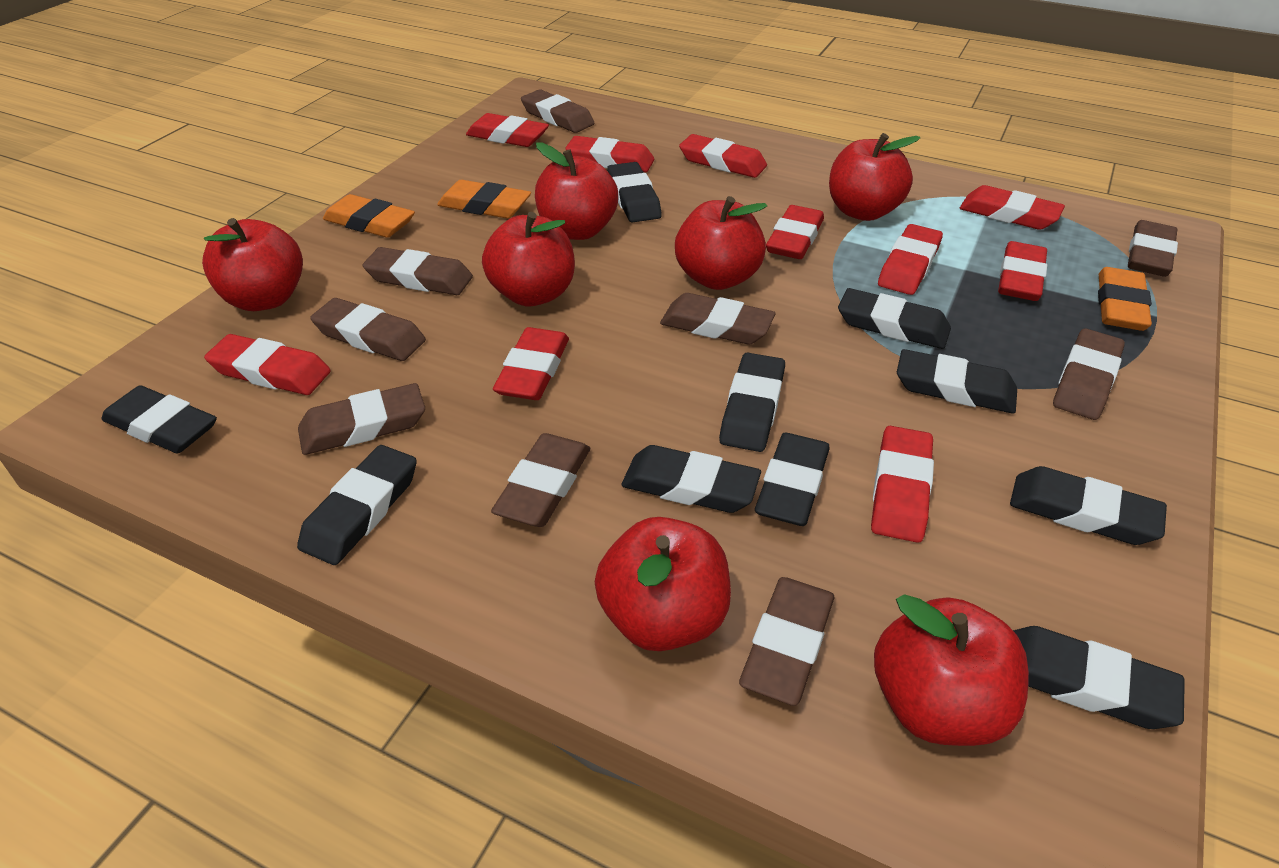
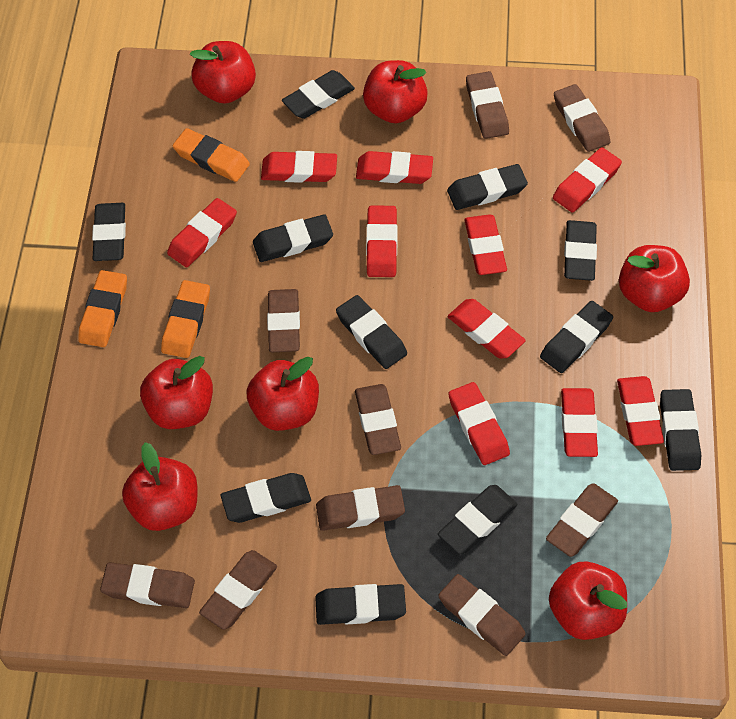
black eraser: [101,385,217,453] [297,445,417,565] [607,162,662,223] [621,445,761,513] [719,353,785,452] [755,433,830,526] [838,288,951,349] [897,349,1017,414] [1010,466,1167,545] [1013,626,1185,729] = 10 -> [92,203,126,261] [221,473,311,523] [253,214,333,262] [282,70,355,119] [315,584,406,625] [336,295,407,369] [438,485,518,554] [447,164,528,210] [540,301,613,373] [564,220,597,281] [660,389,701,471] = 11

